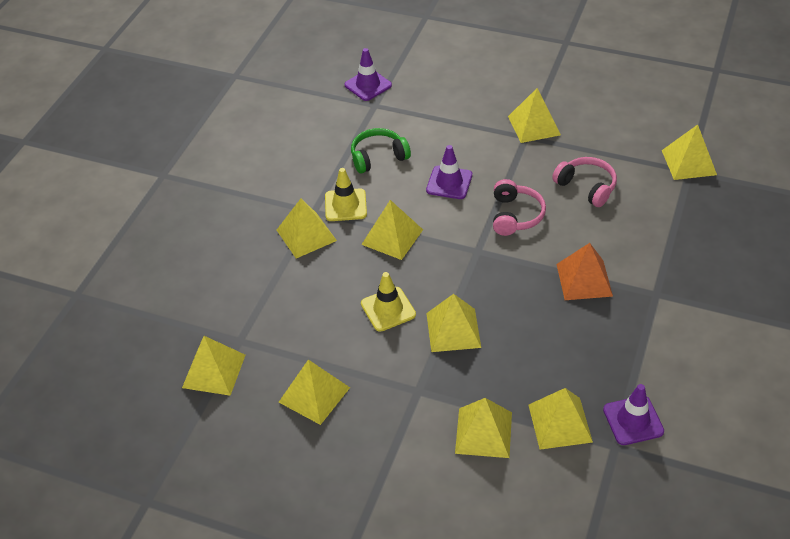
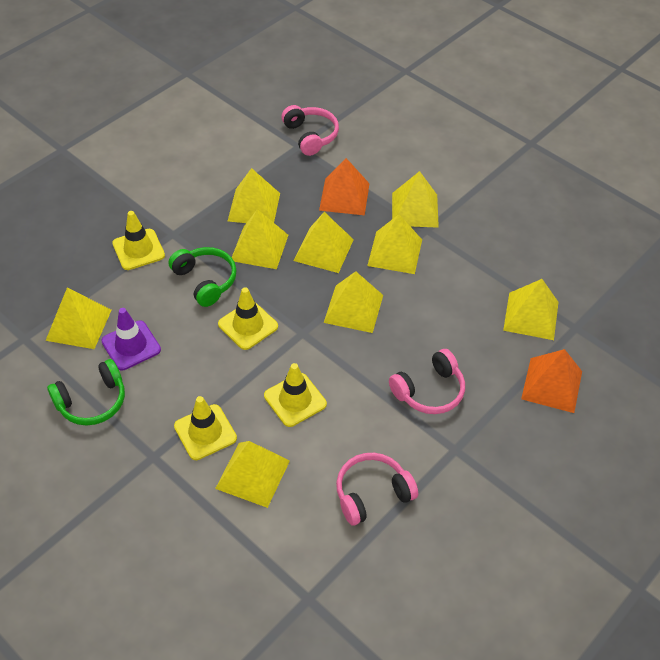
green headphones: [351,128,411,173] = 1 -> [47,359,125,425] [168,247,237,307] = 2
orange pyramid: [556,243,613,300] = 1 -> [319,158,370,215] [521,349,582,413] = 2
pink headphones: [493,179,546,236] [552,157,617,207] = 2 -> [281,105,339,156] [336,453,418,526] [389,349,465,414] = 3
purple traffic cone: [344,48,392,101] [426,145,472,199] [603,384,664,445] = 3 -> [101,308,161,370] = 1
yellow traffic cone: [325,168,367,221] [361,272,416,332] = 2 -> [112,211,165,270] [174,396,237,460] [218,287,278,350] [264,363,327,427] = 4

